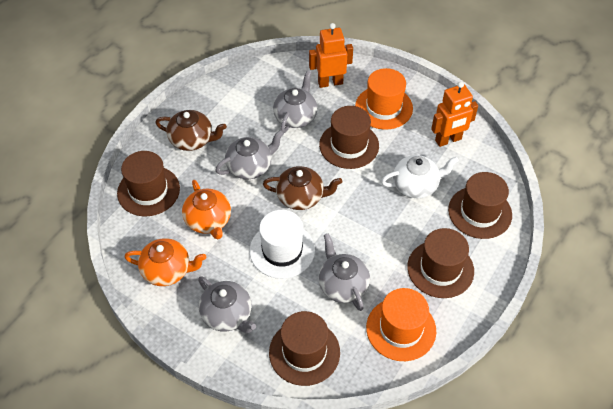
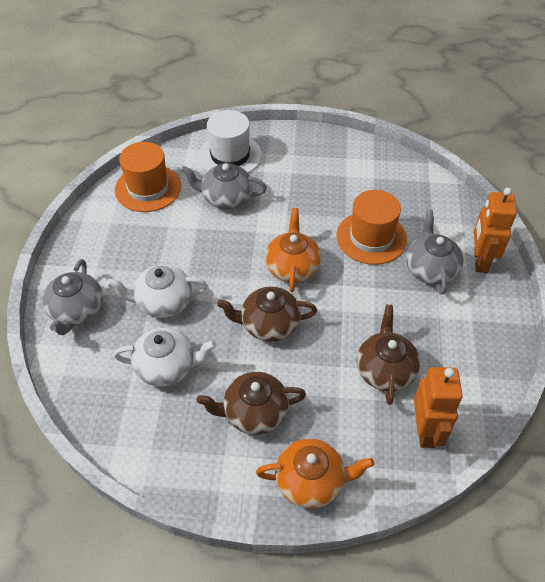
brown hat: [117,151,180,216] [269,311,340,386] [319,106,379,169] [407,228,474,298] [448,172,512,239] = 5 -> none = 0
brown teapot: [155,110,227,151] [263,166,342,210] = 2 -> [197,372,306,435] [217,287,317,342] [357,305,420,405] = 3
grey teapot: [198,276,256,333] [215,130,284,179] [273,70,317,133] [318,233,370,311] = 4 -> [42,259,103,335] [181,163,267,209] [406,210,464,295] = 3
white teapot: [381,155,459,198] = 1 -> [107,265,208,318] [113,328,216,387] = 2

